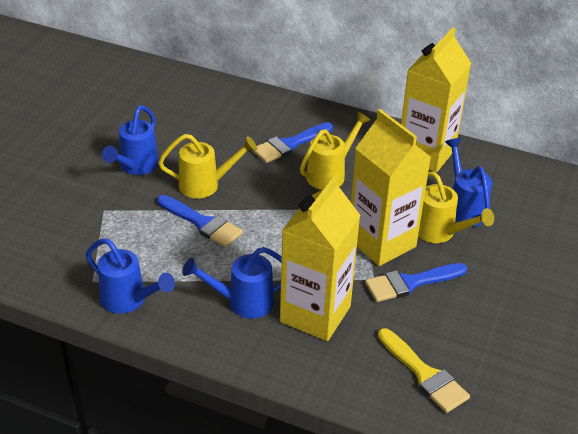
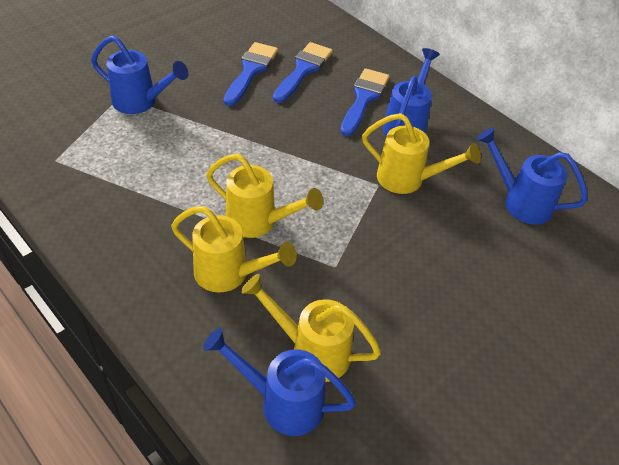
yellow brush: [378,328,470,413] = 1 -> none = 0
yellow carton: [280,175,360,341] [351,109,431,266] [401,28,471,172] = 3 -> none = 0
yellow watering can: [158,134,257,198] [300,111,371,190] [418,172,494,243] = 3 -> [171,206,297,293] [206,153,323,238] [241,274,381,382] [362,113,481,194] = 4

